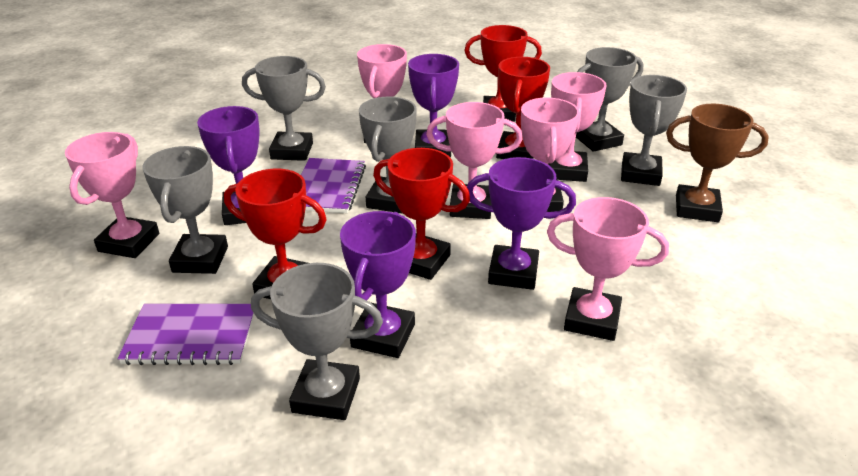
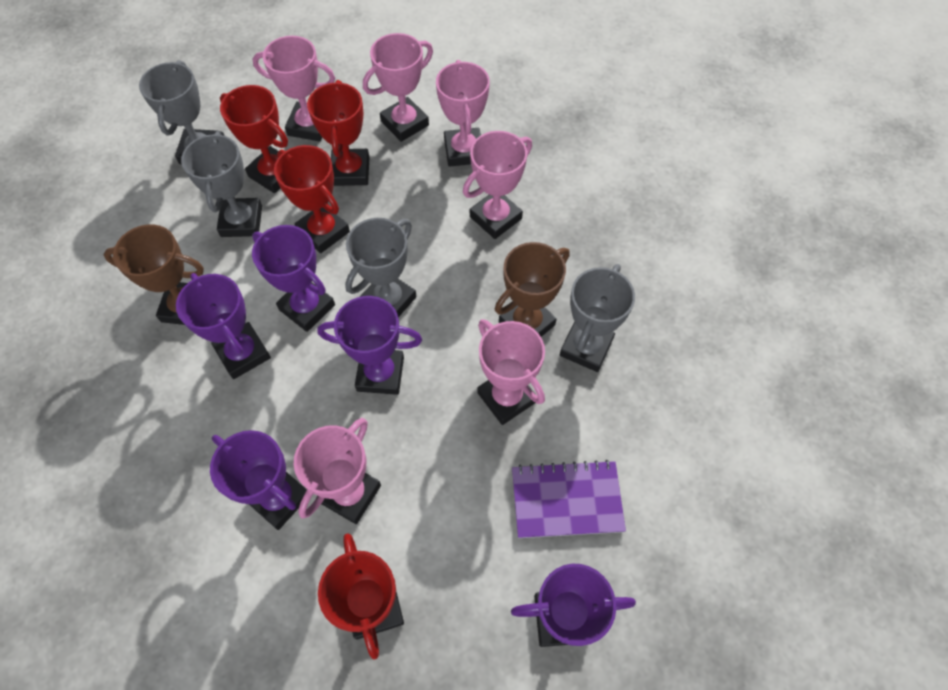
brown trophy: [666,104,769,222] = 1 -> [103,225,204,325] [495,242,570,337] = 2
grey trophy: [142,146,228,274] [242,56,326,161] [251,263,383,420] [359,96,417,214] [576,47,643,152] [621,75,687,186] = 6 -> [139,60,216,165] [181,131,262,237] [345,218,417,317] [560,264,635,372] = 4
purple notebook: [118,304,255,365] [301,158,366,213] = 2 -> [512,460,626,538] = 1
purple trophy: [197,106,259,225] [340,211,416,358] [408,54,459,157] [467,157,576,290] = 4 -> [176,273,271,379] [210,430,307,530] [252,225,335,332] [317,296,422,395] [511,564,636,647] = 5

